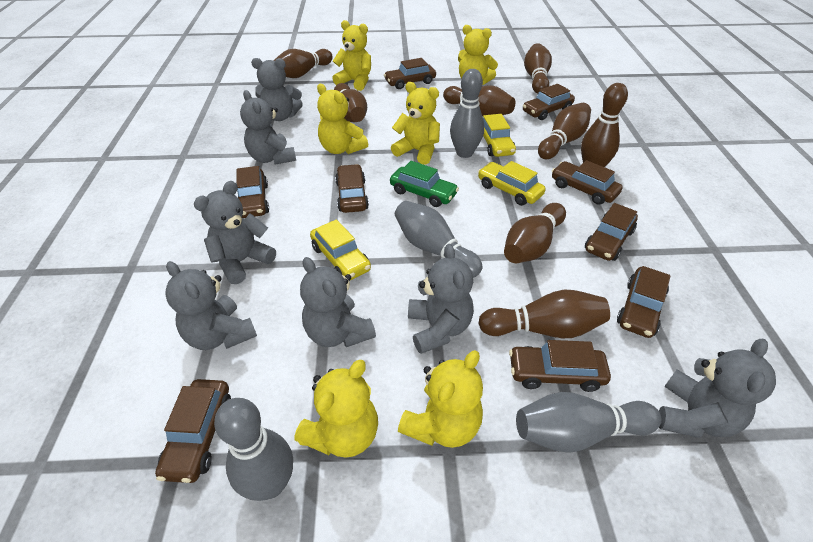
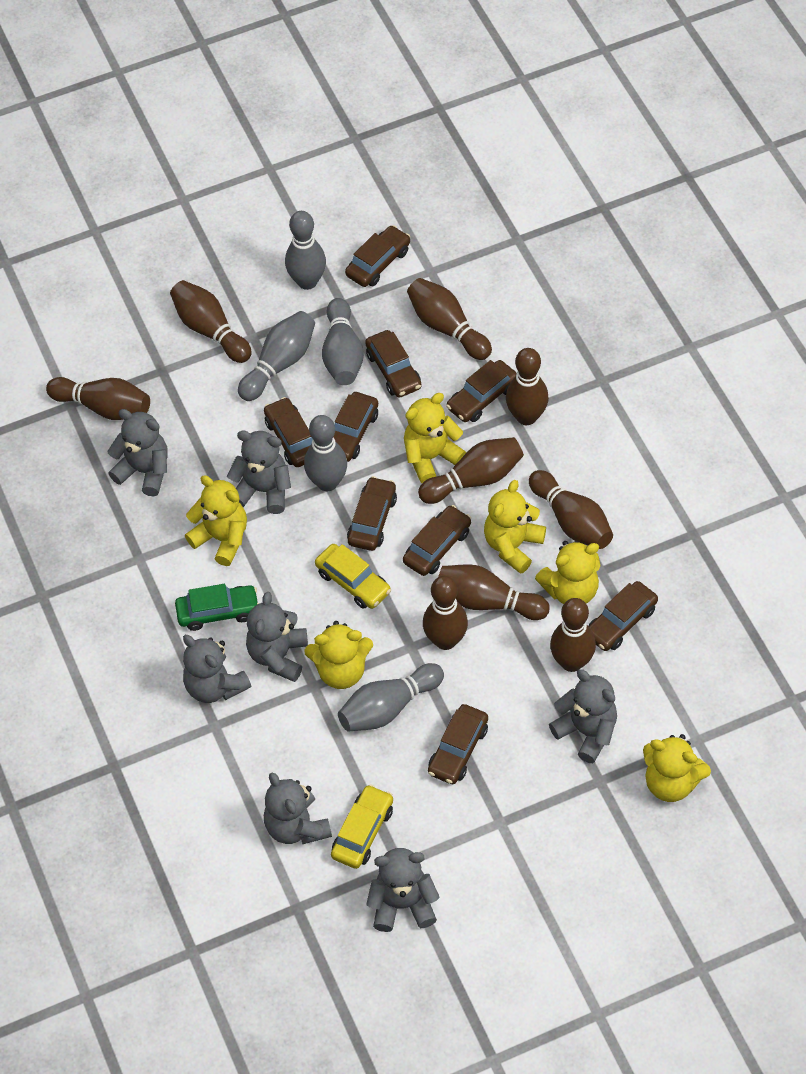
brown bowling pin: [273,49,333,78] [334,83,367,122] [443,85,515,116] [478,290,610,338] [504,203,566,263] [524,43,552,94] [538,103,591,159] [581,83,628,167] = 8 -> [46,377,150,420] [170,280,252,363] [407,278,492,360] [418,437,524,504] [423,576,468,650] [438,564,550,620] [506,348,549,425] [529,470,613,549] [550,598,596,672] = 9
grey bowling pin: [214,398,293,501] [395,201,482,278] [450,69,484,158] [516,392,661,453] = 4 -> [238,311,315,401] [285,211,326,290] [304,415,347,491] [322,298,364,385] [338,663,444,731] = 5
yellow car: [310,219,371,280] [478,161,546,206] [483,114,516,157] = 3 -> [315,544,391,609] [331,784,393,869] = 2

